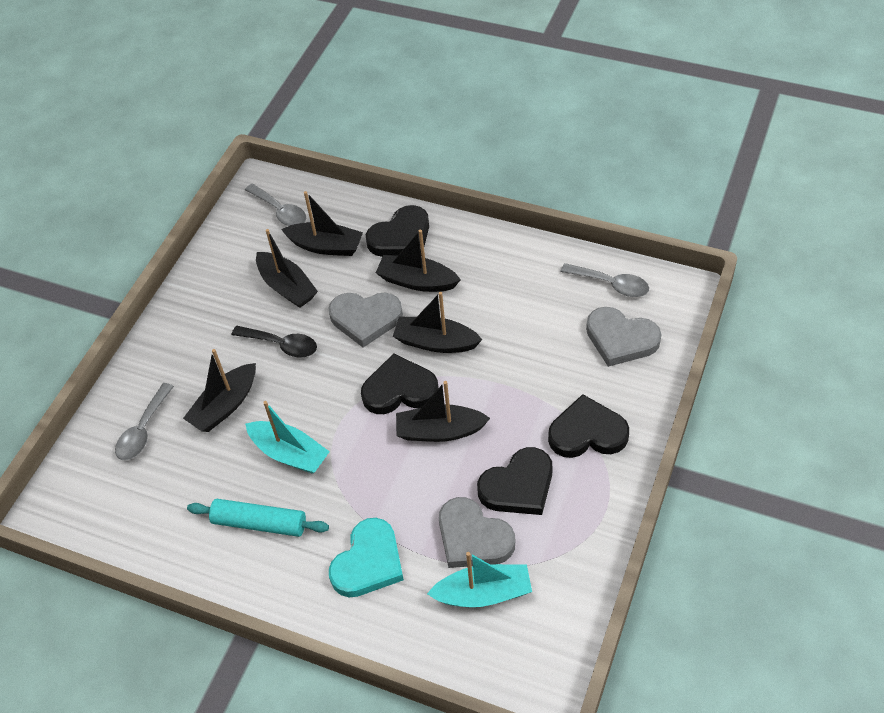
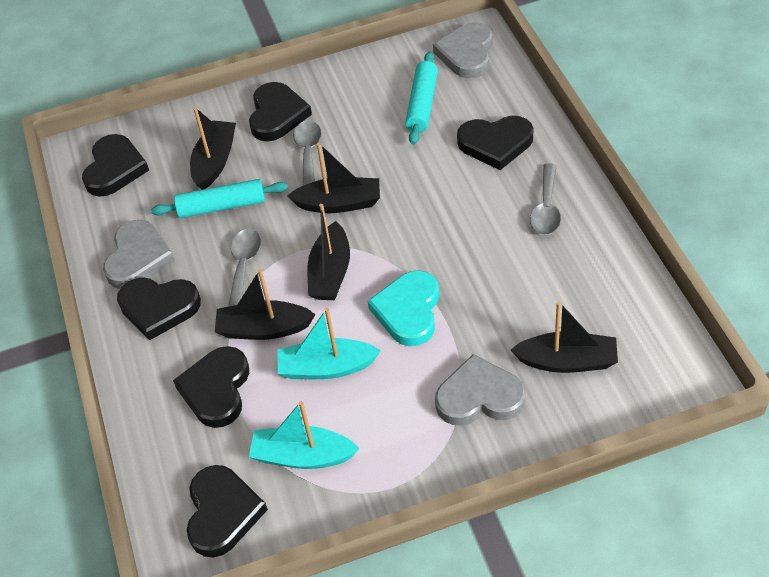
black boat: [183,349,256,432] [256,229,318,308] [281,191,363,256] [376,230,461,292] [393,292,482,353] [396,381,490,442] = 6 -> [190,108,236,190] [215,269,316,340] [287,143,380,213] [308,204,350,300] [511,301,618,373] = 5
black heart: [361,353,439,414] [366,205,429,257] [477,447,553,515] [548,394,629,458] = 4 -> [82,134,149,197] [117,277,201,341] [173,346,249,428] [187,465,268,558] [249,82,312,141] [457,116,533,170] = 6
black spoon: [232,326,317,357] = 1 -> none = 0
turquoise rolling pin: [187,499,329,537] = 1 -> [151,179,288,218] [405,52,438,145] = 2

